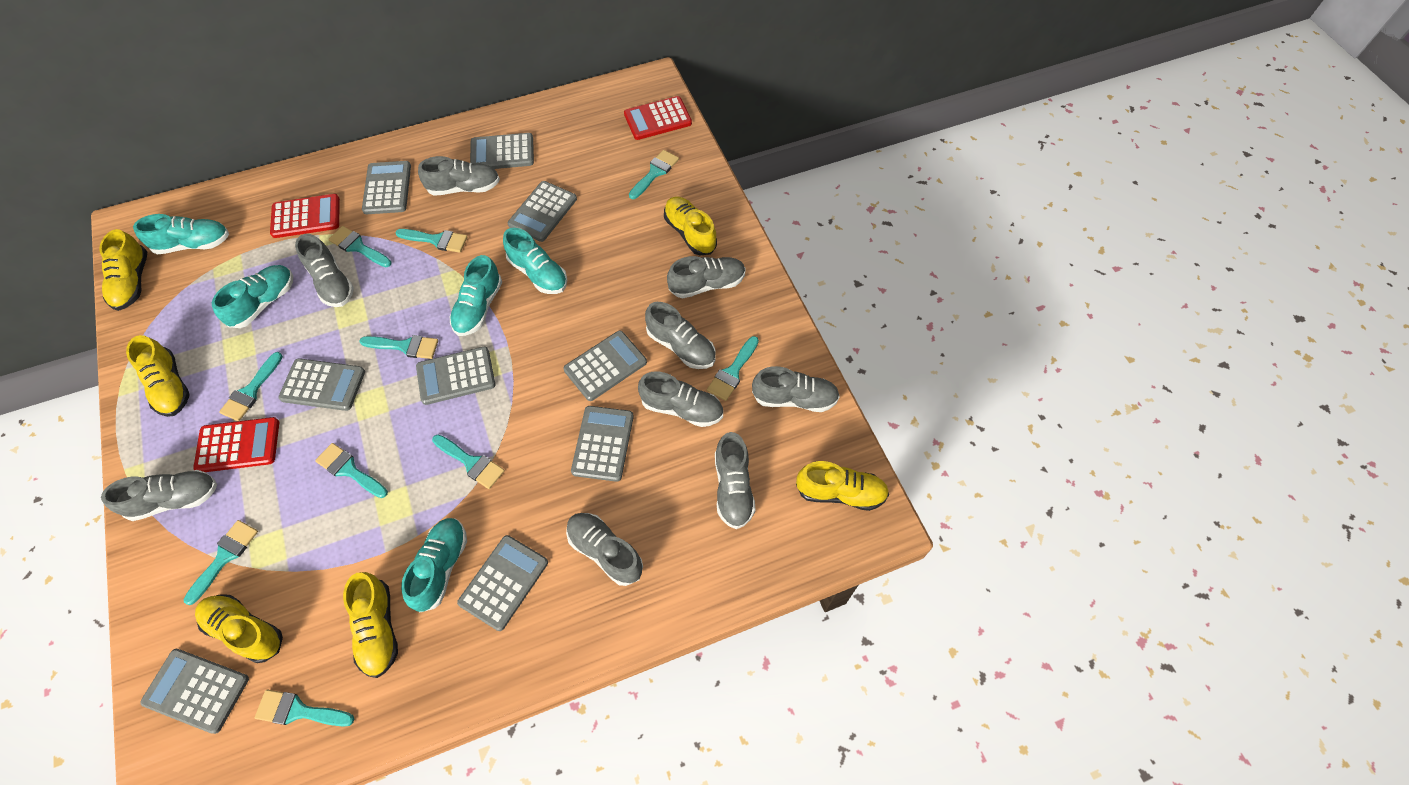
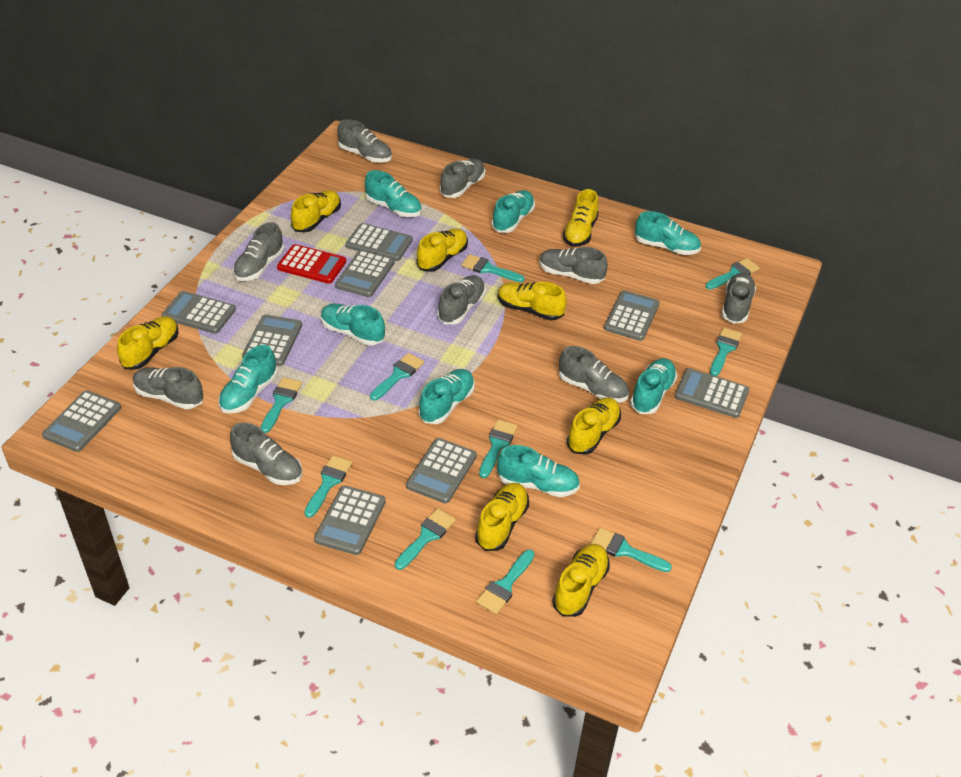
red calculator: [193,417,279,472] [270,194,340,238] [624,96,692,140] = 3 -> [277,244,346,284] = 1
turquoise shoe: [133,214,229,254] [212,265,293,328] [401,518,467,612] [450,255,502,336] [503,228,567,294] = 5 -> [218,345,278,414] [321,304,385,346] [365,170,422,217] [419,369,475,424] [491,190,535,233] [497,445,580,497] [630,358,677,414] [635,211,701,255] = 8
yellow shoe: [99,229,147,311] [126,335,190,417] [195,594,283,663] [343,572,398,678] [664,196,717,255] [796,461,889,511] = 6 -> [117,316,179,370] [291,190,341,232] [416,228,468,272] [475,483,529,551] [498,282,567,320] [552,544,610,617] [563,189,599,247] [567,397,621,455] = 8

